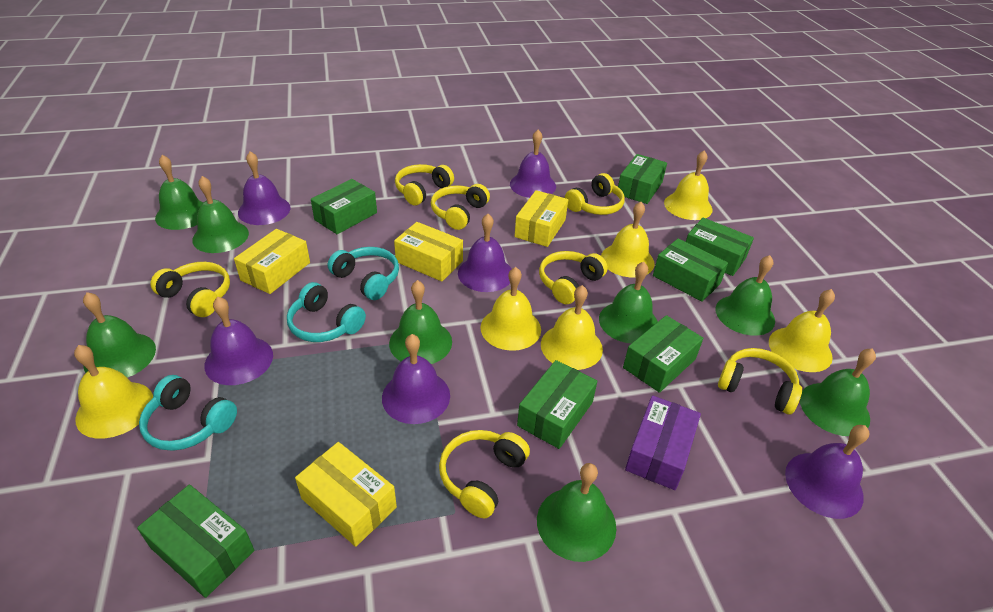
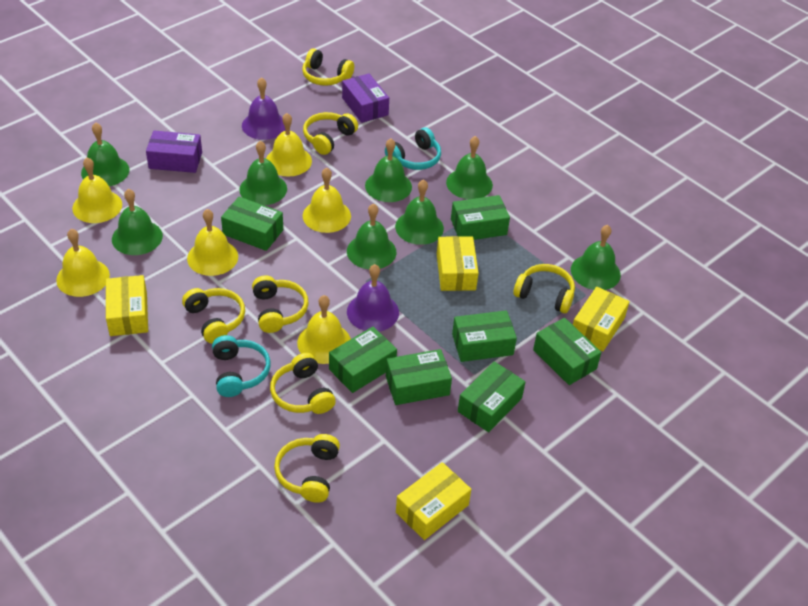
purple bell: [204,297,273,385] [238,151,291,225] [382,334,450,424] [458,214,511,292] [510,130,556,198] [785,425,869,519] = 6 -> [242,77,285,140] [347,264,399,331] = 2
purple box: [625,395,701,490] = 1 -> [146,131,202,173] [342,73,389,123] = 2
turquoise headphones: [139,375,237,451] [287,282,366,342] [328,247,399,300] = 3 -> [212,335,271,397] [385,127,441,170] = 2

